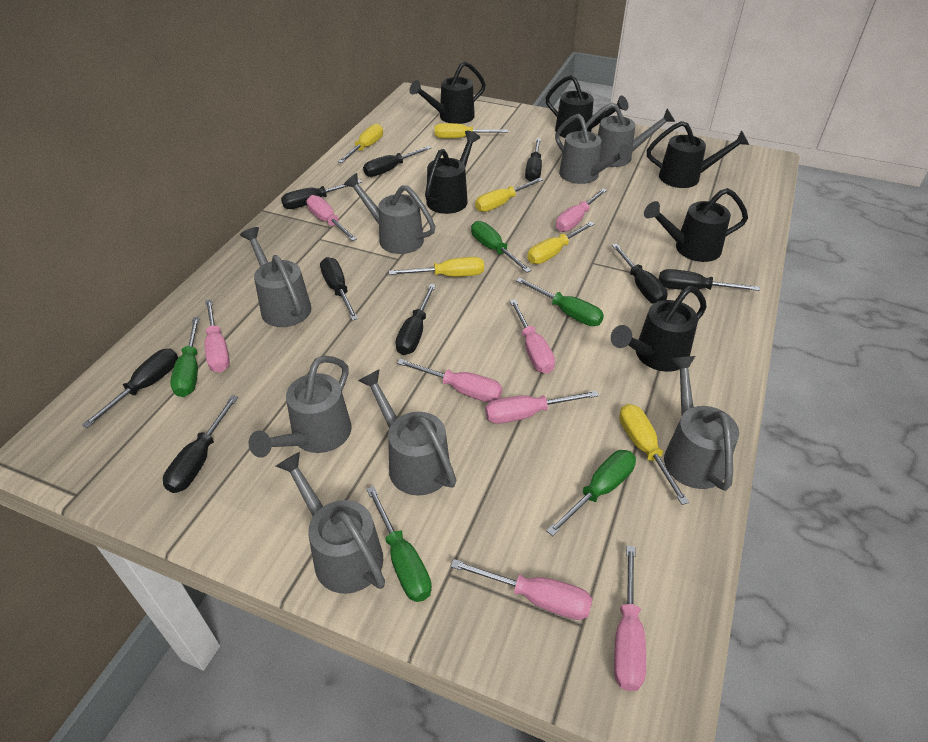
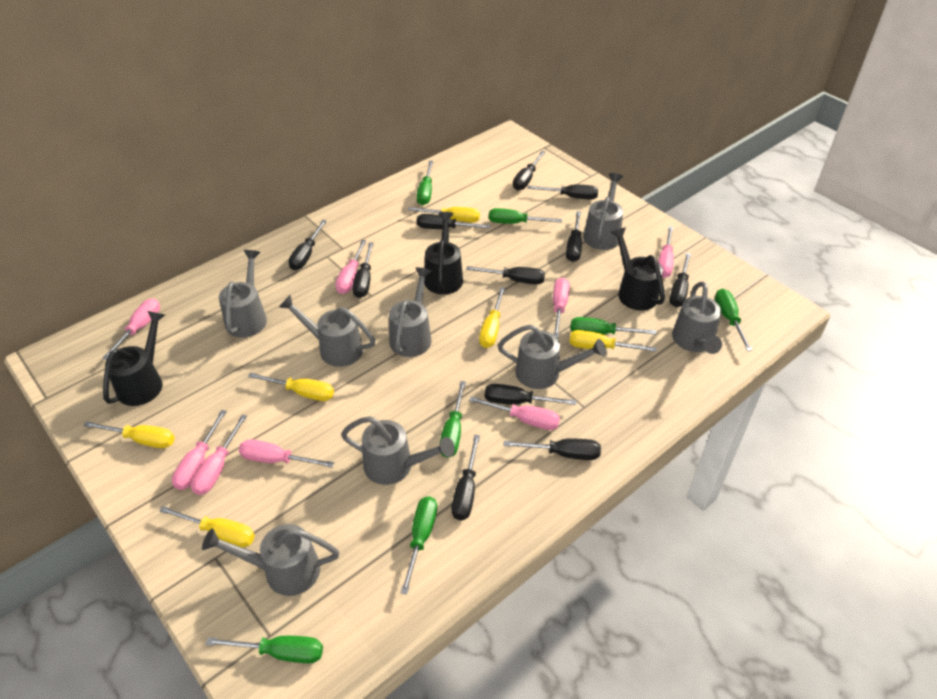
black screwdriver: [82,349,178,428] [163,395,238,493] [281,180,362,209] [320,257,358,321] [363,146,432,177] [396,284,436,355] [525,138,542,182] [612,244,668,304] [659,269,760,291] = 9 -> [288,220,327,270] [352,242,374,298] [417,214,491,229] [452,434,480,520] [466,266,545,284] [485,384,576,405] [503,438,601,460] [513,151,546,190] [527,185,598,200] [566,211,582,262] [670,253,691,307] = 11
black watering can: [409,61,486,124] [425,131,480,214] [545,75,628,138] [611,286,707,372] [644,188,748,262] [647,121,749,188] = 6 -> [103,311,165,406] [424,212,463,295] [611,227,665,311] = 3
green screwdriver: [170,317,200,397] [367,486,432,602] [471,221,531,273] [516,277,604,326] [546,450,636,536] = 5 -> [206,636,323,663] [400,496,437,594] [416,161,433,205] [439,381,466,458] [489,208,562,224] [571,317,656,335] [715,289,753,351] = 7

